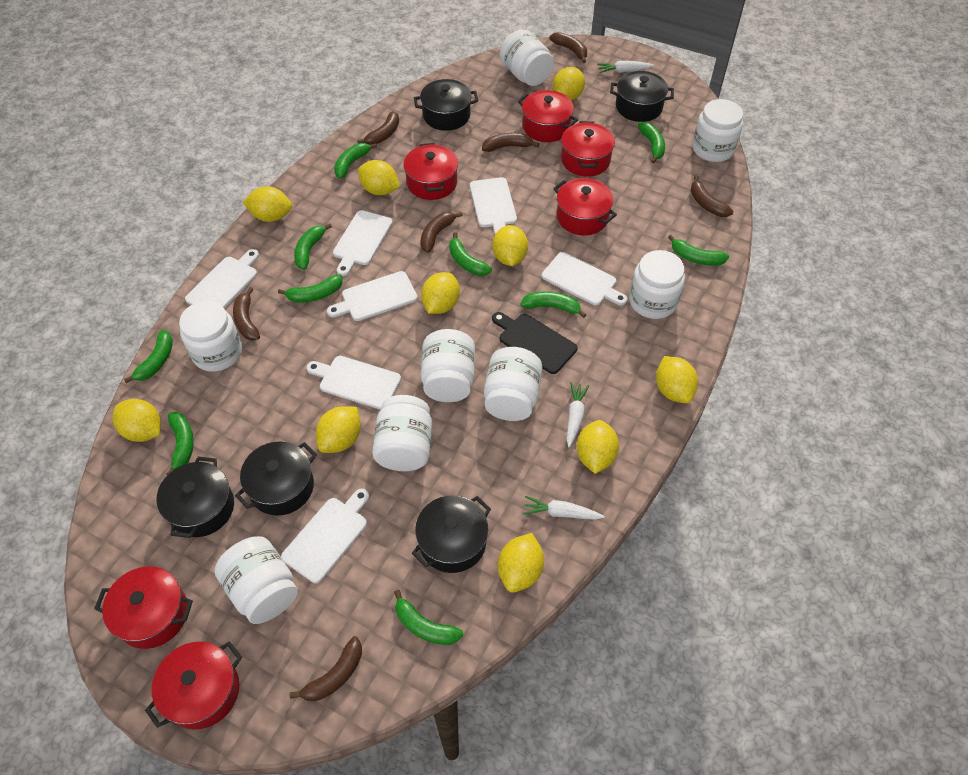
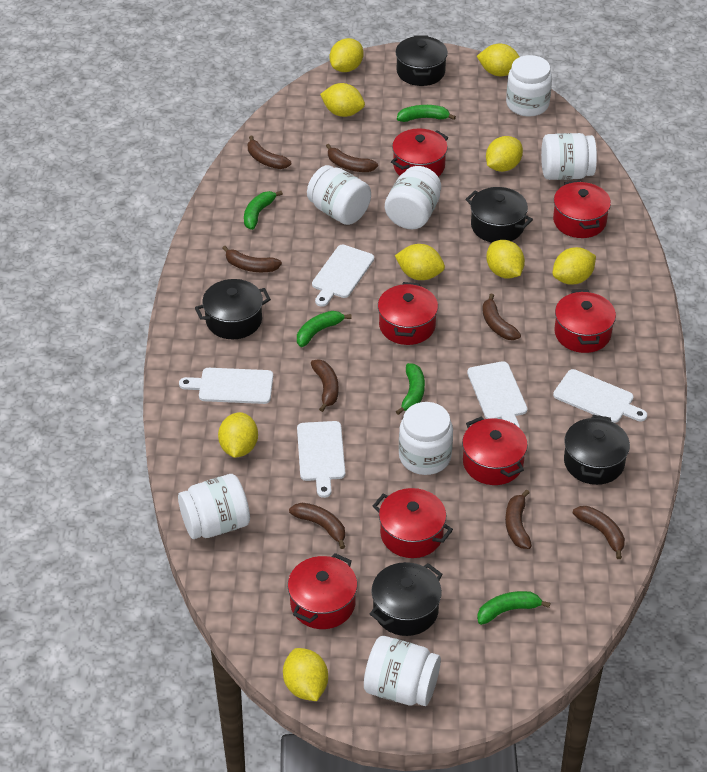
black cutting board: [492,312,578,374] = 1 -> none = 0
brown banana: [233,287,260,341] [290,636,362,701] [357,111,399,145] [420,212,463,253] [482,133,539,152] [549,32,587,63] [691,176,733,217] = 7 -> [222,246,282,272] [248,136,291,169] [289,503,345,549] [311,360,338,412] [326,144,378,172] [482,294,521,340] [505,489,532,549] [573,506,625,559] = 8
green banana: [124,330,173,383] [166,412,194,475] [278,274,343,303] [294,224,332,270] [334,143,377,179] [394,590,463,645] [449,233,492,276] [520,291,586,318] [638,122,665,163] [668,235,729,266] = 10 -> [244,191,283,230] [297,311,352,347] [396,363,425,415] [397,105,456,122] [477,591,550,625] = 5
red pot: [94,566,193,649] [145,641,242,730] [403,143,458,200] [518,90,578,142] [553,178,617,236] [561,121,615,177] = 6 -> [288,553,357,629] [373,488,453,558] [378,282,438,345] [391,128,448,177] [462,416,528,485] [553,180,611,238] [555,290,616,353] = 7
white carrot: [523,496,605,520] [566,382,589,448] [597,60,654,73] = 3 -> none = 0
white cutting board: [185,249,259,308] [281,489,369,583] [306,356,401,410] [327,271,418,321] [333,210,393,276] [470,177,517,234] [542,252,627,306] = 7 -> [179,368,273,404] [297,421,345,498] [312,245,374,307] [467,361,527,428] [553,369,647,423] = 5
white jar: [179,301,242,372] [214,536,298,624] [372,395,432,471] [421,329,475,402] [484,347,542,421] [500,29,554,86] [629,250,685,319] [692,99,743,162] = 8 -> [178,474,250,539] [307,165,371,225] [364,636,441,706] [385,166,441,229] [399,402,453,475] [506,55,552,117] [541,133,597,180] = 7
yellow lemon: [112,399,161,442] [243,186,292,222] [316,406,361,453] [358,160,400,195] [421,272,460,314] [492,225,528,266] [498,533,544,593] [553,67,585,100] [577,420,619,474] [656,356,698,403] = 10 -> [218,412,258,458] [283,648,328,701] [320,83,365,117] [330,38,364,72] [395,244,445,280] [477,44,520,76] [486,136,523,172] [486,240,525,278] [553,247,596,285] = 9

